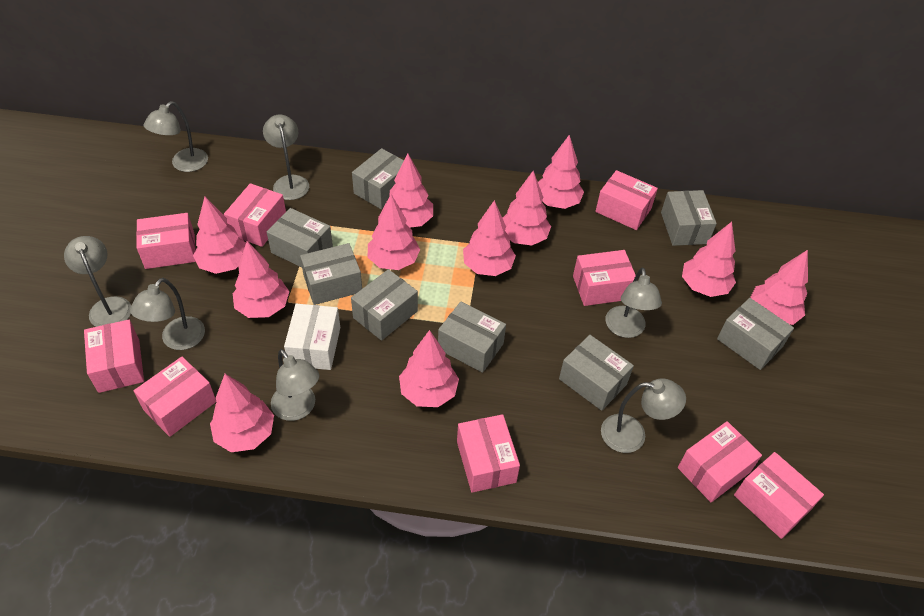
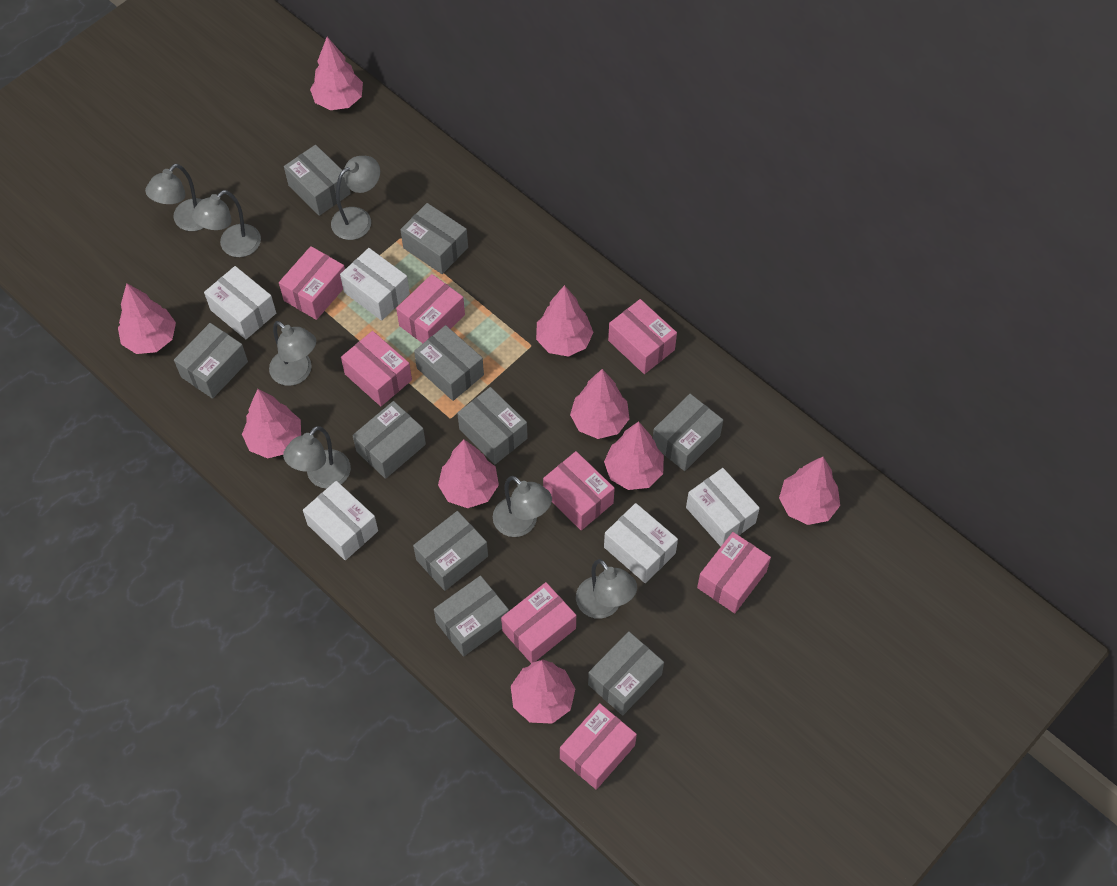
grey box: [267,208,333,267] [300,243,362,305] [351,269,418,341] [352,148,404,209] [438,302,506,373] [559,335,634,411] [661,190,717,246] [717,298,794,370] = 8 -> [174,323,248,399] [284,145,351,216] [352,401,426,479] [400,203,468,274] [413,511,488,591] [414,325,484,401] [434,576,509,657] [457,387,528,464] [588,631,664,716] [653,394,723,471] = 10
pink box: [84,320,144,393] [134,357,216,437] [136,213,196,269] [224,183,286,247] [457,414,520,493] [573,250,636,306] [595,170,658,230] [678,421,762,502] [734,452,824,539] = 9 -> [279,246,345,320] [341,331,412,406] [396,274,465,343] [501,582,576,663] [543,451,615,530] [560,703,637,790] [608,299,677,374] [697,532,771,613] = 8
pink tree: [193,197,246,274] [210,374,274,452] [233,241,289,318] [368,195,420,270] [390,153,433,228] [399,330,459,407] [463,200,516,276] [503,171,551,245] [538,135,584,209] [682,222,736,297] [750,250,808,325] = 11 -> [118,283,176,354] [242,389,301,458] [310,37,363,110] [438,440,499,508] [511,659,575,724] [536,285,593,357] [570,369,629,439] [604,421,664,490] [779,457,840,525] = 9
white box: [284,304,340,370] = 1 -> [204,266,276,339] [303,481,378,560] [340,248,410,321] [604,503,678,583] [686,468,760,546] = 5

